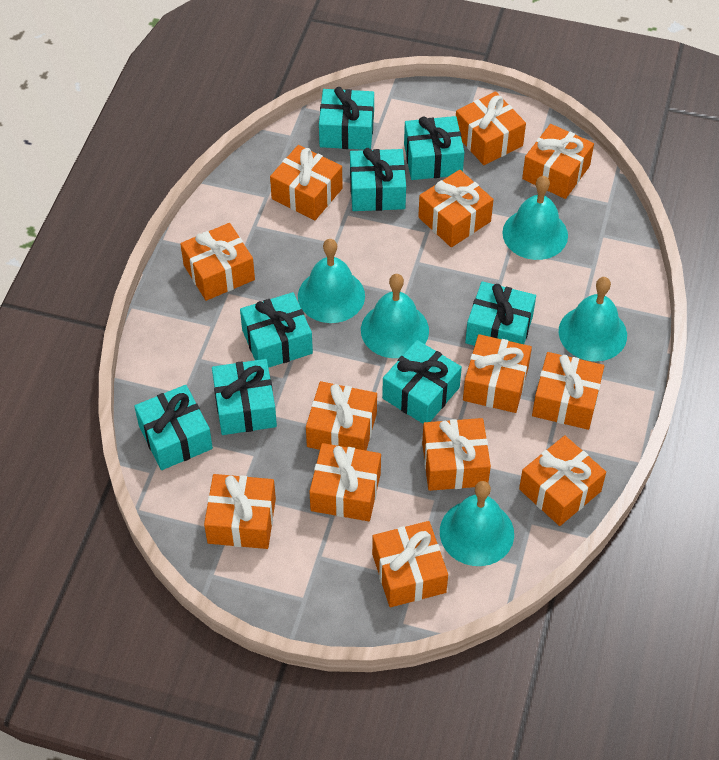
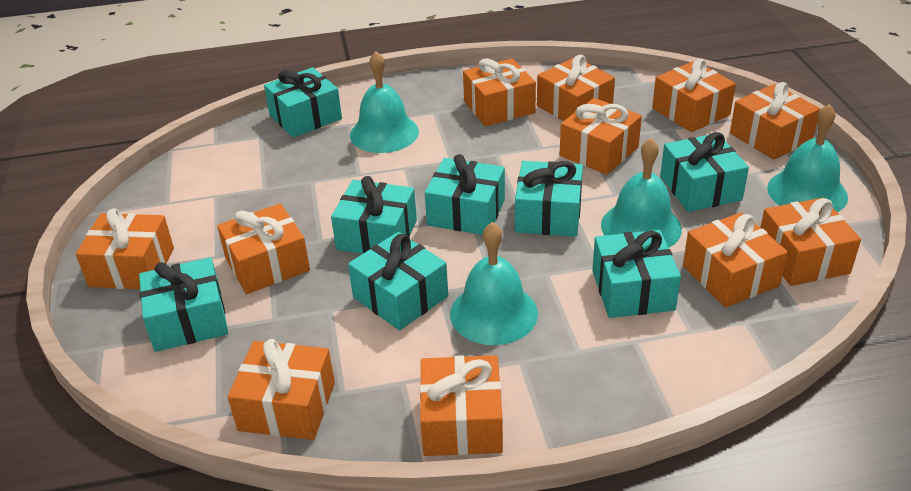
orange gift: [180,223,255,301] [204,474,276,549] [270,145,343,220] [306,381,377,450] [309,443,381,521] [372,521,448,607] [418,170,494,247] [422,418,491,491] [456,91,526,165] [463,334,532,413] [519,435,606,526] [522,124,594,199] [532,352,604,430] = 13 -> [76,208,174,289] [217,203,310,294] [228,339,335,440] [420,355,503,456] [463,58,536,126] [537,55,615,121] [560,98,642,175] [652,58,736,132] [683,212,788,307] [730,82,820,160] [760,198,861,286] = 11
turquoise bell: [298,239,365,323] [361,274,429,358] [440,481,514,566] [502,176,568,260] [559,277,627,362] = 5 -> [350,51,419,153] [450,222,538,345] [601,138,682,248] [767,104,848,212] = 4

